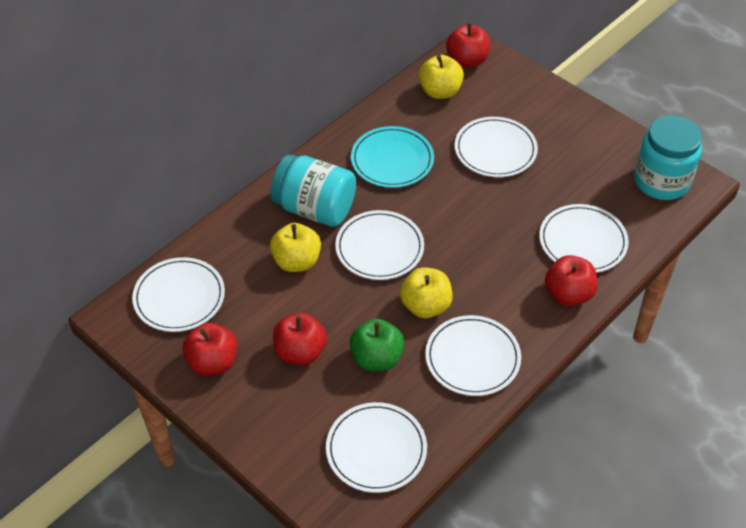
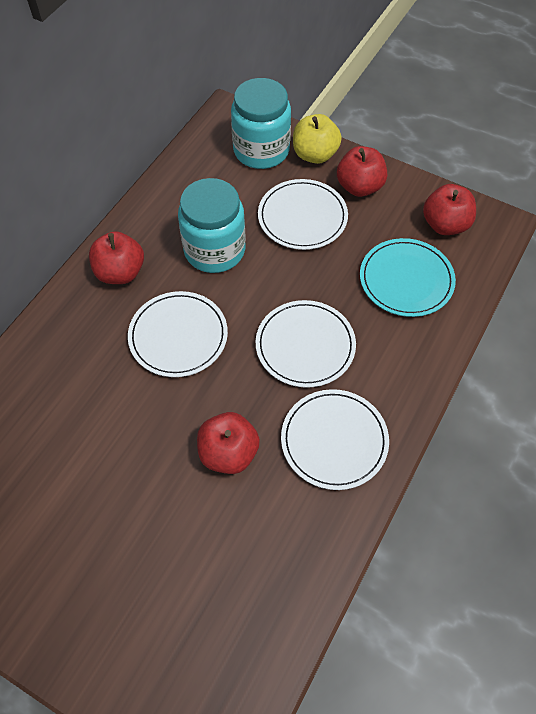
green apple: [350,319,404,371] = 1 -> none = 0
white plate: [132,257,225,332] [326,402,427,493] [335,210,424,280] [425,315,521,396] [455,117,538,177] [539,204,629,273] = 6 -> [128,291,228,377] [256,300,356,388] [258,179,348,250] [281,389,389,490] = 4
yellow apple: [270,223,321,272] [400,267,453,318] [419,55,464,99] = 3 -> [293,114,342,164] = 1

